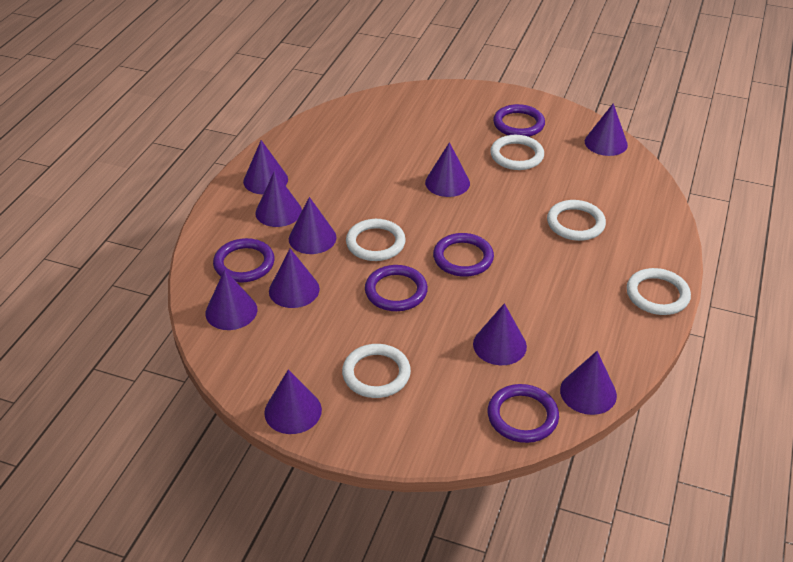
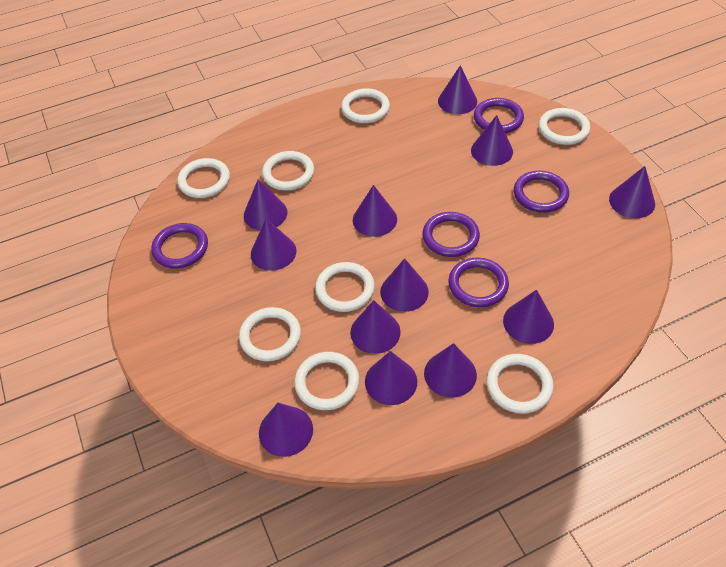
purple cone: [205,269,257,330] [243,140,288,194] [255,171,302,227] [264,369,322,434] [269,249,320,308] [289,197,337,254] [425,142,470,197] [473,303,527,365] [560,351,617,415] [585,103,628,156] = 10 -> [244,180,287,230] [251,219,296,271] [259,403,313,457] [350,300,401,354] [353,185,397,237] [365,351,417,405] [380,258,429,312] [424,343,477,398] [438,65,477,114] [471,115,513,166] [503,290,554,344] [609,166,655,218] = 12
white ring: [342,344,411,398] [346,219,406,261] [490,135,544,170] [547,200,606,241] [627,268,691,315] = 5 -> [177,158,230,198] [239,307,301,361] [262,151,314,191] [294,352,360,410] [315,262,375,312] [341,88,390,123] [486,354,554,413] [539,108,590,145] = 8

